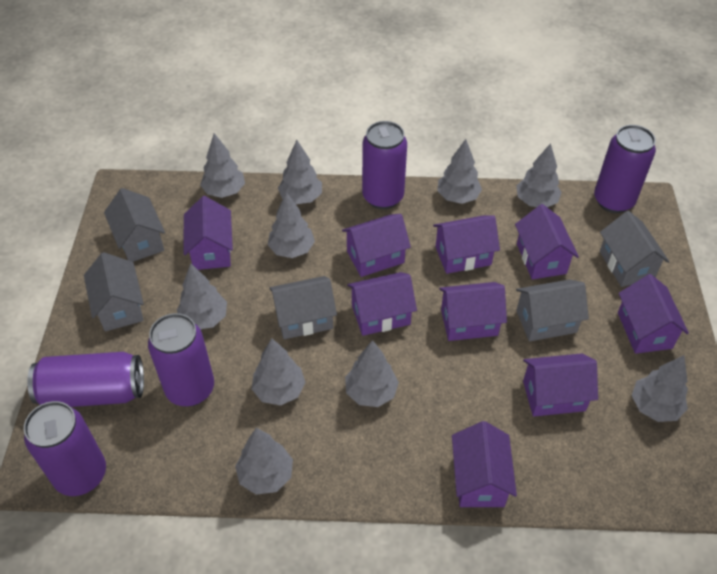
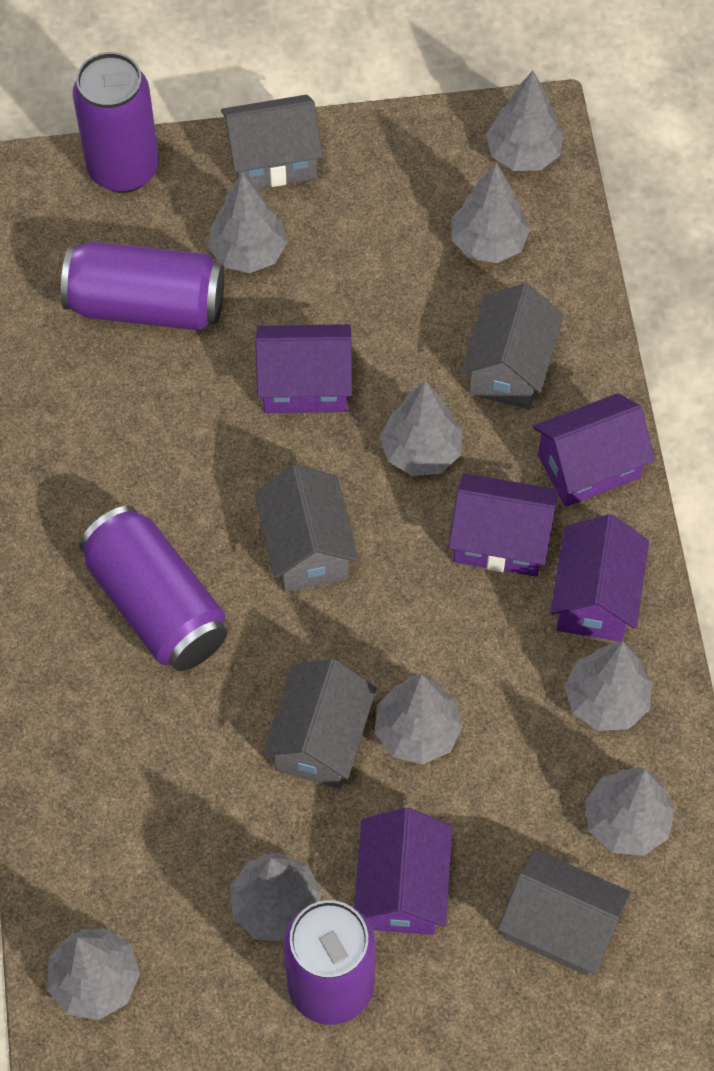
grey tree: [177,263,227,329] [200,133,245,198] [235,428,293,495] [252,338,306,406] [268,192,315,258] [278,140,322,204] [345,340,399,407] [437,139,482,204] [516,143,562,207] [631,355,688,422] = 10 -> [47,928,140,1020] [208,173,288,273] [230,853,322,941] [375,674,463,765] [380,380,463,476] [452,163,530,263] [486,71,563,171] [565,641,652,731] [585,767,675,856] = 9
purple can: [24,401,106,496] [27,352,144,407] [148,313,214,407] [362,121,407,209] [594,125,656,213] = 5 -> [61,241,224,331] [73,52,159,193] [79,506,227,671] [283,900,376,1025] = 4
purple house: [184,196,233,270] [342,214,411,277] [347,272,417,336] [433,215,500,274] [439,282,507,341] [452,421,517,507] [515,204,579,280] [523,353,598,417] [618,274,689,354] = 9 -> [256,324,352,413] [354,808,452,935] [448,473,558,577] [533,393,655,507] [550,514,649,642] = 5

